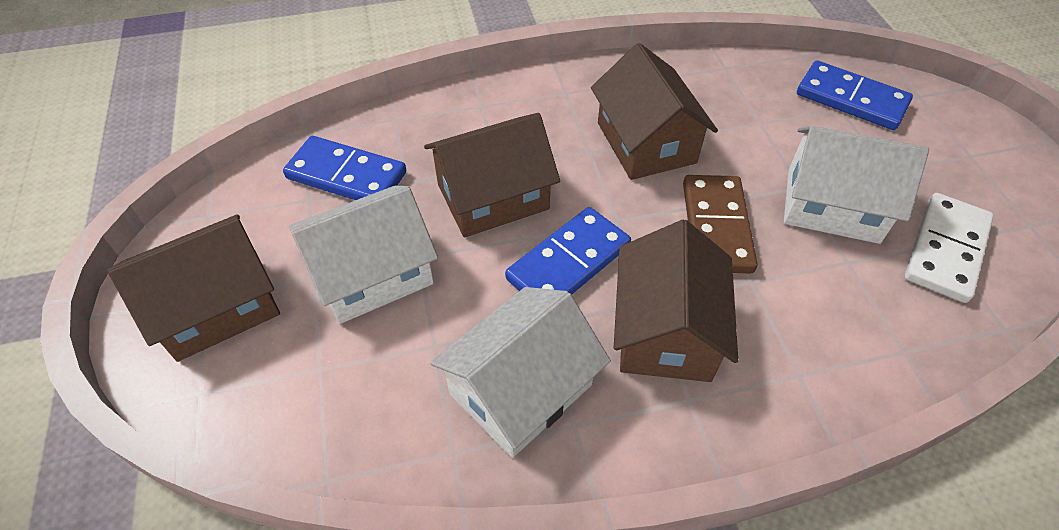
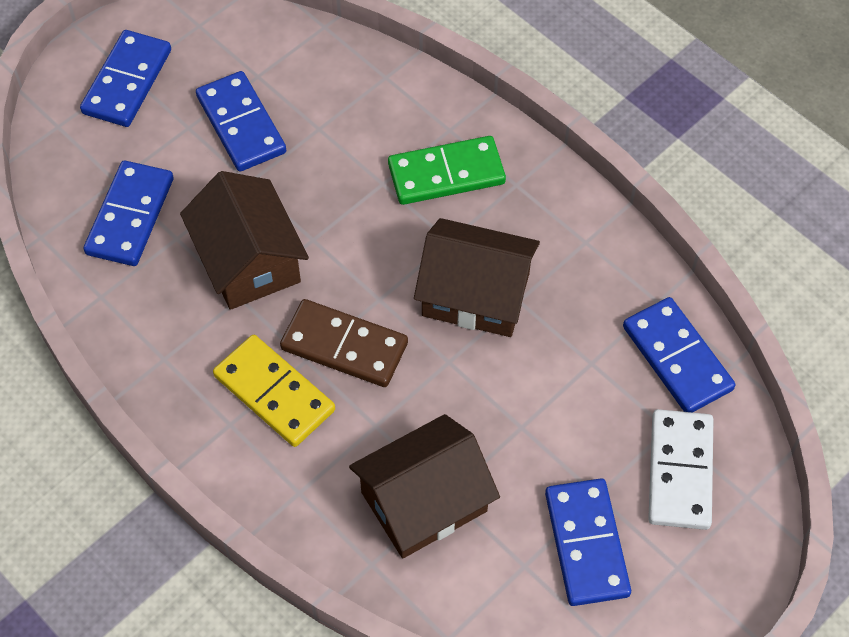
blue domino: [283,136,406,200] [505,207,631,295] [797,60,913,130] = 3 -> [80,30,171,127] [84,160,174,266] [196,71,286,171] [545,478,631,606] [623,297,735,413] = 5
brown house: [108,214,280,362] [424,113,560,237] [591,43,718,180] [614,220,738,382] = 4 -> [180,171,309,310] [349,414,500,558] [414,218,540,337] = 3
green domino: none = 0 -> [388,136,506,205] = 1
white house: [289,185,438,324] [430,287,611,458] [784,126,929,244] = 3 -> none = 0
yellow domino: none = 0 -> [213,335,335,447] = 1

